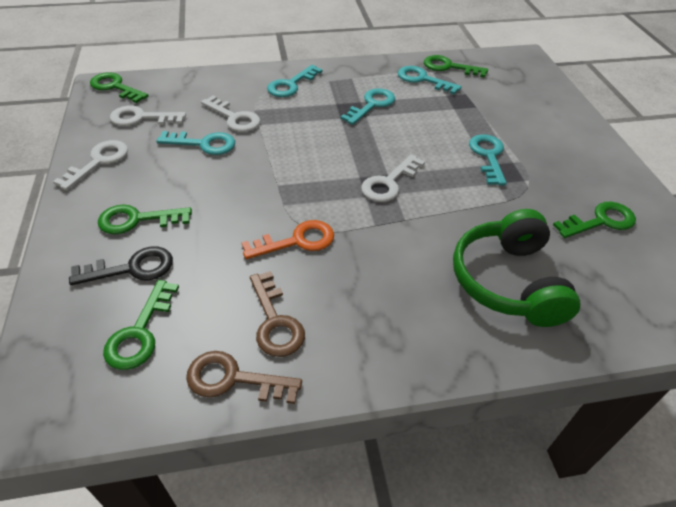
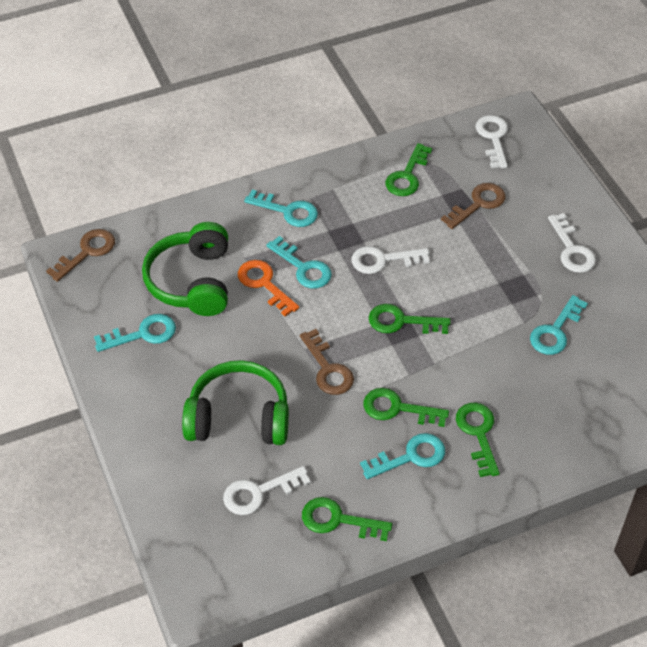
black key: [69,246,173,285] = 1 -> none = 0
brown key: [186,351,302,404] [250,271,305,357] = 2 -> [46,229,115,282] [300,329,354,395] [441,183,506,229] = 3
green headphones: [453,209,580,327] = 1 -> [142,222,228,316] [182,360,289,445] = 2

